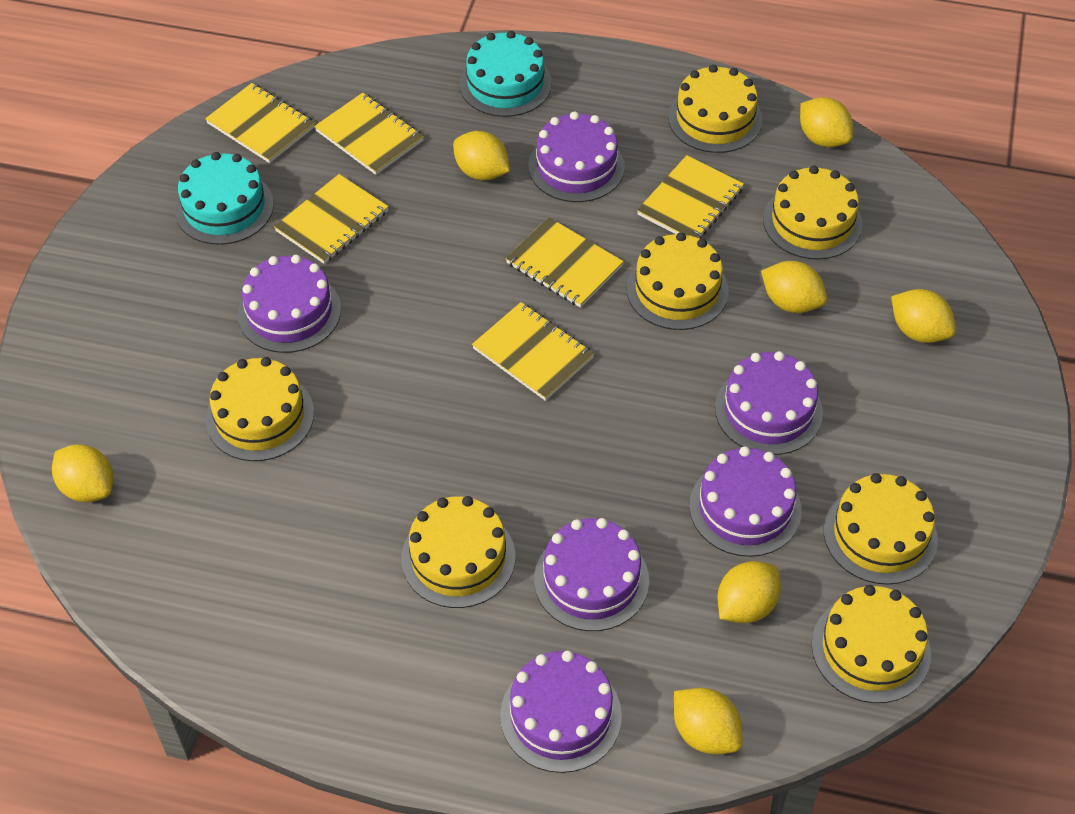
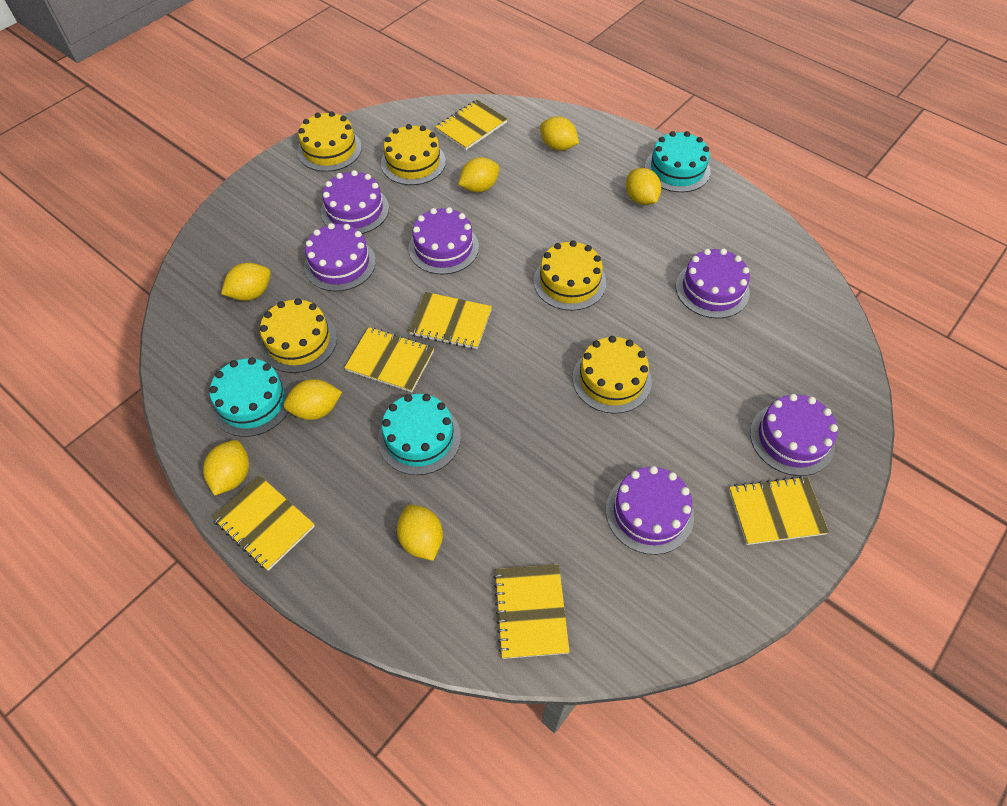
turquoise cake: [175,152,274,245] [459,31,552,117] = 2 -> [209,357,292,437] [378,394,461,475] [645,131,711,192] = 3
yellow cake: [206,357,314,461] [401,496,515,608] [627,232,729,330] [668,65,763,153] [763,166,862,259] [812,585,931,703] [824,473,938,585] = 7 -> [260,298,337,373] [297,111,362,172] [381,124,446,185] [534,240,606,311] [572,336,652,414] = 5

